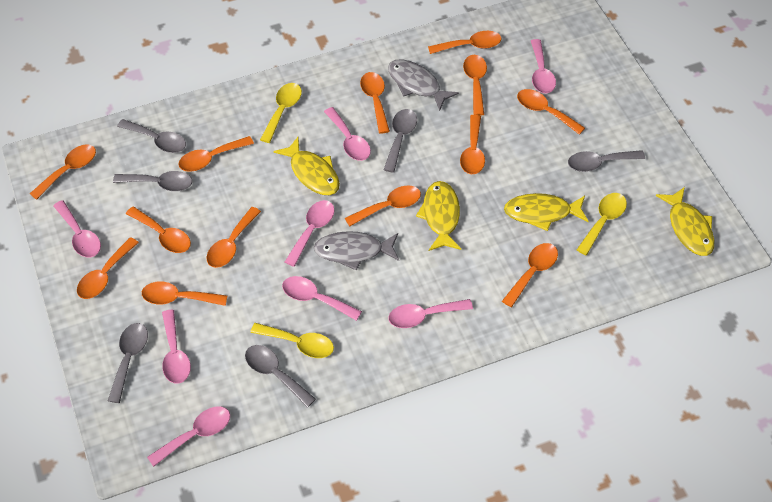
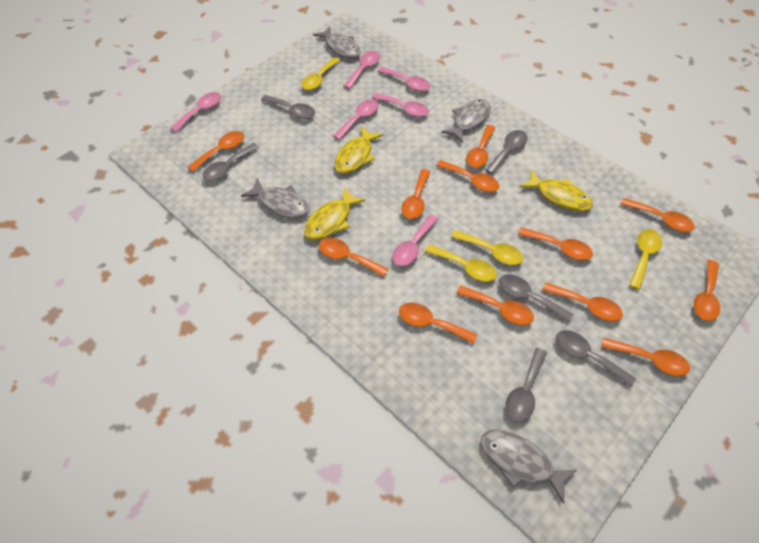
grey fish: [314,231,399,271] [388,59,459,111] = 2 -> [241,178,310,218] [313,26,361,58] [441,99,491,143] [481,430,577,504] = 4
orange spoon: [30,144,96,200] [77,237,139,299] [126,206,191,253] [142,281,227,306] [178,136,254,172] [207,207,261,268] [345,185,421,227] [360,72,390,134] [428,31,501,54] [460,115,485,174] [463,55,487,116] [502,243,558,307] [517,89,585,135] = 13 -> [188,131,244,172] [319,238,388,277] [399,303,477,344] [401,169,431,219] [436,160,500,192] [456,285,534,325] [466,125,495,168] [518,227,593,260] [542,282,623,321] [601,337,690,376] [620,198,695,232] [694,260,720,321] = 12
pink spoon: [53,200,101,257] [147,407,230,467] [162,310,191,384] [282,276,362,321] [285,200,334,267] [324,107,371,161] [388,299,473,328] [531,39,556,93] = 8 -> [171,92,221,132] [333,99,379,140] [344,51,380,89] [372,93,429,117] [378,67,430,91] [392,215,438,266] = 6
yellow fish: [273,137,340,195] [416,181,461,251] [504,193,589,231] [656,187,714,256] = 4 -> [304,187,366,240] [334,126,383,174] [519,170,593,211] = 3
yellow spoon: [250,323,334,358] [260,83,302,143] [577,193,627,255] = 3 -> [301,57,340,90] [425,244,497,282] [451,230,523,265] [629,229,662,290] = 4

